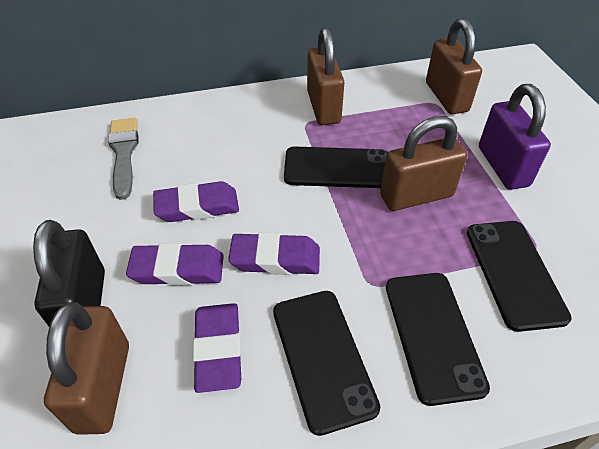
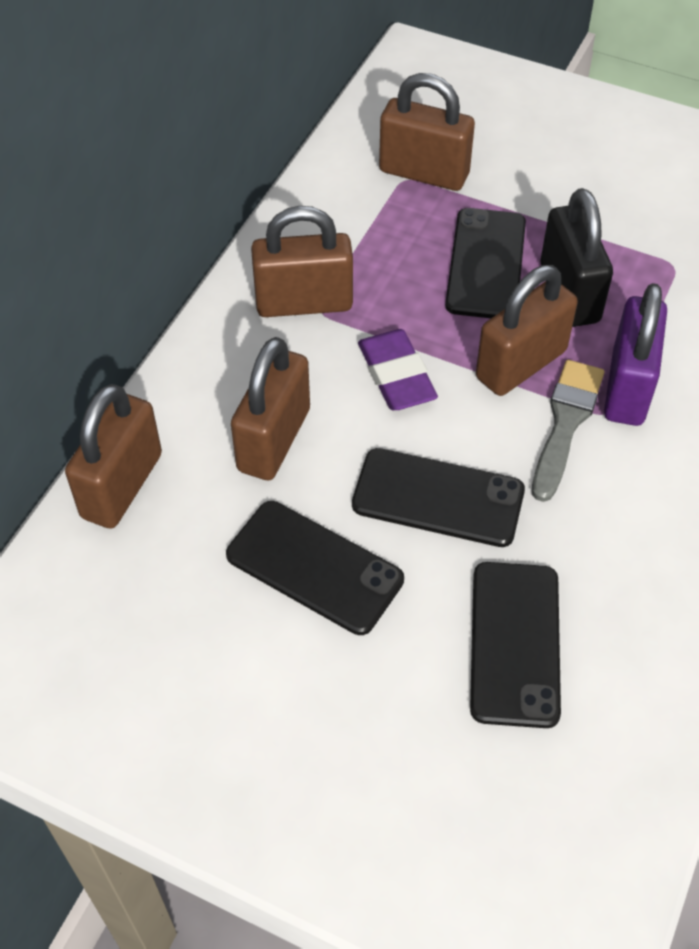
brown padlock: [44,302,129,435] [307,28,344,125] [380,116,467,211] [426,18,482,114] = 4 -> [65,384,162,529] [231,337,310,480] [251,206,353,317] [379,73,475,191] [476,265,578,396] = 5
purple eraser: [126,243,224,286] [153,181,239,222] [193,303,241,393] [228,232,320,275] = 4 -> [358,329,438,410] = 1

